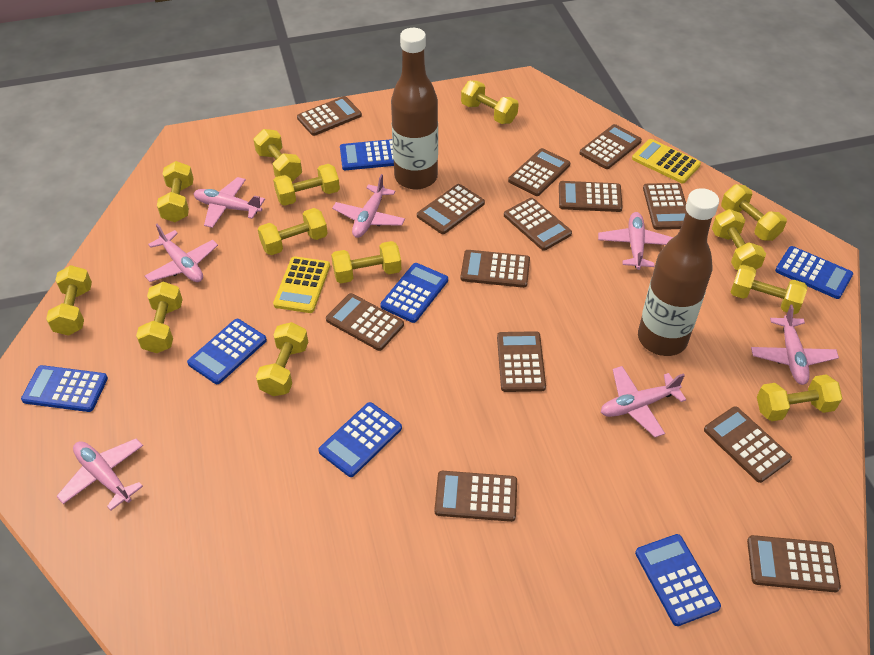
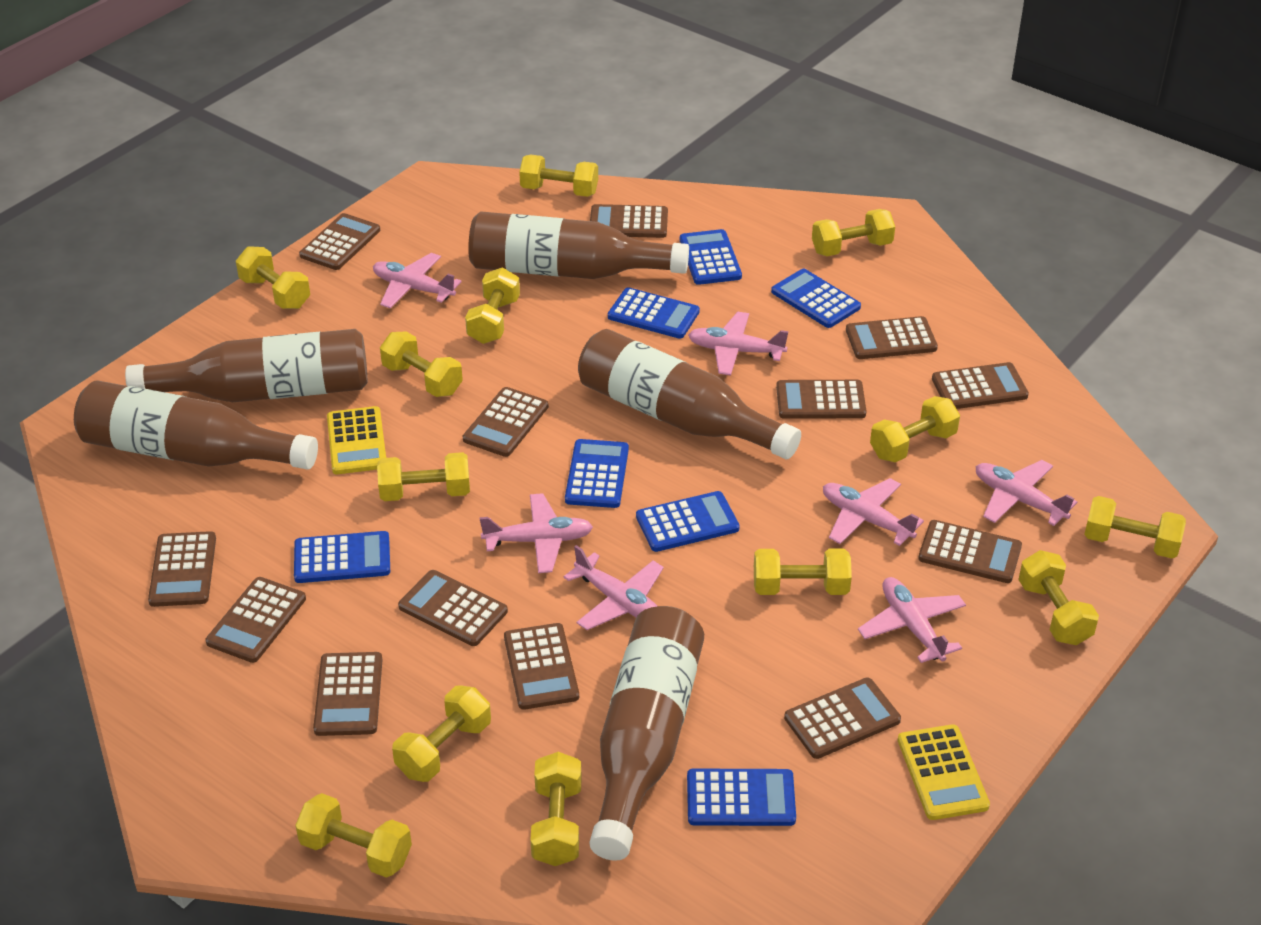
brown bottle: [391,28,438,190] [638,188,719,356] = 2 -> [74,381,318,470] [125,329,368,402] [468,211,689,279] [578,329,801,459] [590,606,704,861] = 5

